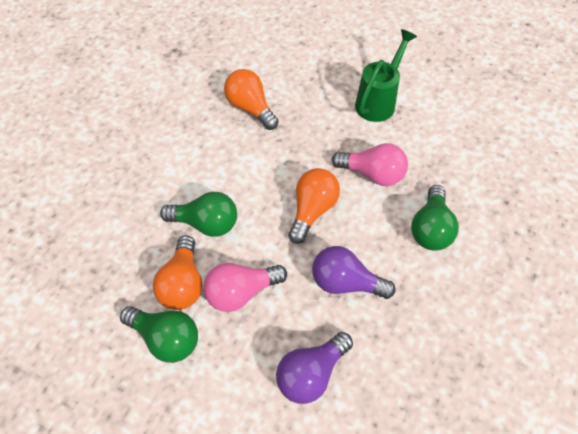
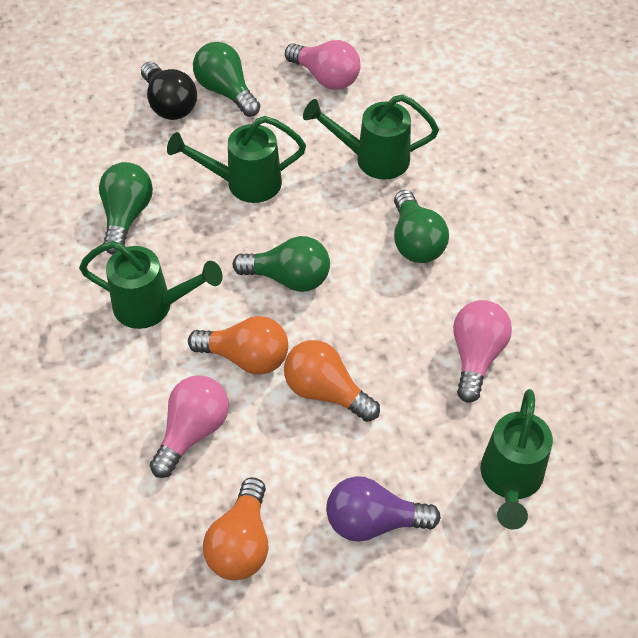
black light bulb: none = 0 -> [141,62,197,120] = 1
green light bulb: [120,306,198,363] [160,192,237,237] [411,185,459,250] = 3 -> [99,162,153,255] [193,42,260,117] [233,236,330,292] [394,190,449,263] = 4
green watering can: [355,29,417,122] = 1 -> [79,241,223,329] [167,116,306,203] [303,94,439,180] [480,389,553,530] = 4
pink light bulb: [203,263,287,312] [332,143,408,186] = 2 -> [150,375,229,478] [285,40,361,90] [453,300,512,403] = 3
purple light bulb: [276,332,353,404] [312,246,396,299] = 2 -> [326,476,441,542] = 1

